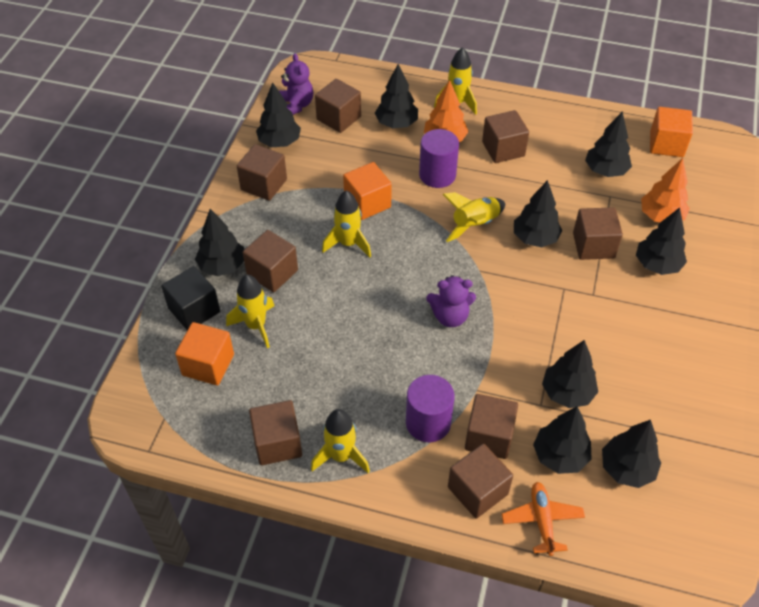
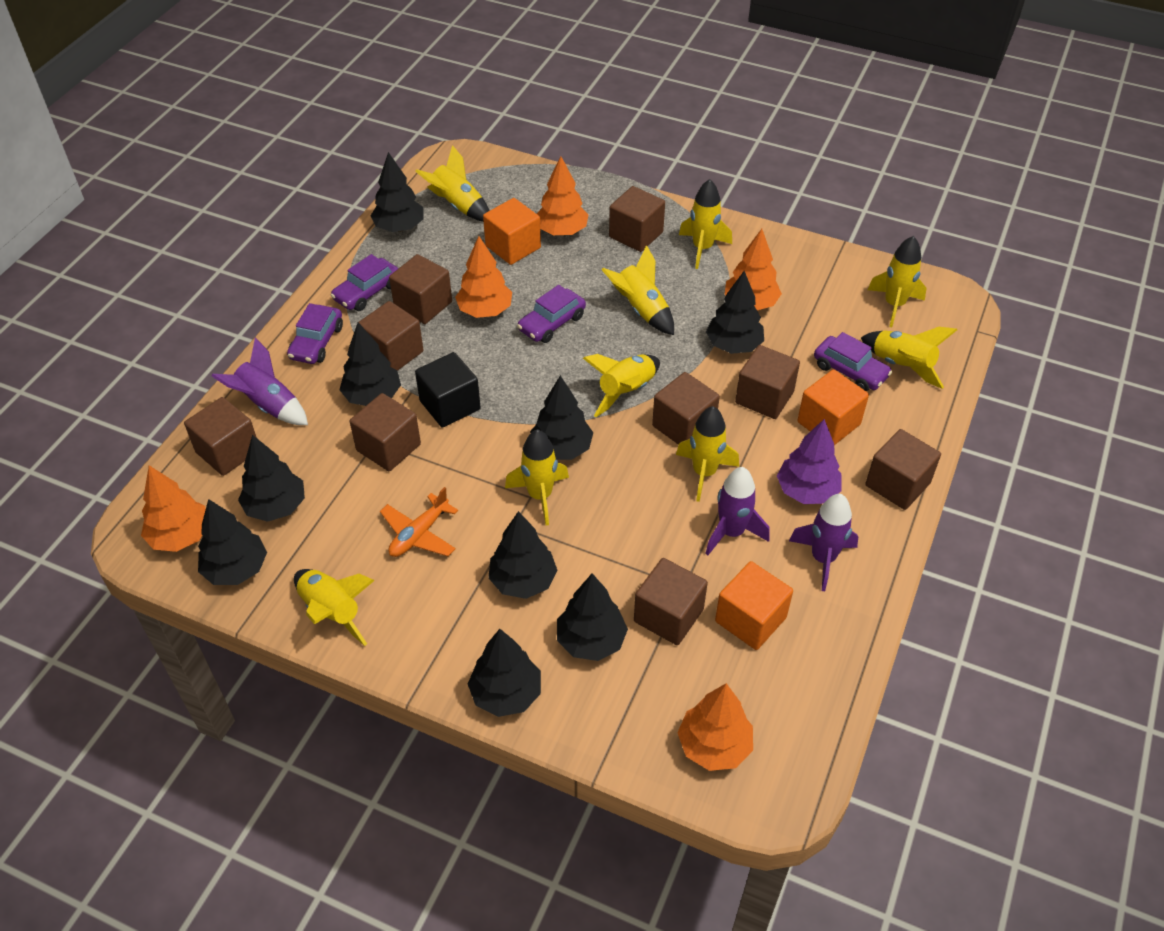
brown cube: [237,144,287,201] [243,230,298,292] [249,400,302,465] [315,79,361,133] [448,444,513,518] [465,394,518,459] [482,110,529,163] [573,207,623,260] = 8 -> [184,397,257,476] [350,393,421,471] [358,301,423,371] [389,254,452,324] [609,186,665,252] [634,558,708,645] [652,372,720,445] [735,345,800,419] [865,429,941,510] = 9
orange tree: [424,80,469,142] [641,158,690,222] = 2 -> [141,465,206,552] [455,236,512,318] [537,156,589,235] [677,683,753,771] [725,229,782,310] = 5
purple car: none = 0 -> [287,303,343,364] [330,254,398,311] [517,285,586,343] [814,332,892,391] = 4
purple cylinder: [406,375,455,442] [419,129,459,188] = 2 -> none = 0
purple rocket: none = 0 -> [211,338,308,425] [705,467,770,556] [789,494,858,591] = 3
purple teddy bear: [279,53,313,115] [426,275,476,327] = 2 -> none = 0
purple tree: none = 0 -> [777,419,842,504] = 1
yellow rocket: [226,275,274,348] [311,409,370,473] [322,190,371,257] [434,47,477,115] [443,192,505,242] = 5 -> [294,569,375,646] [415,145,490,222] [505,429,569,526] [583,354,660,417] [601,245,674,335] [676,406,739,502] [679,179,732,269] [861,327,957,389] [868,236,926,327] = 9

